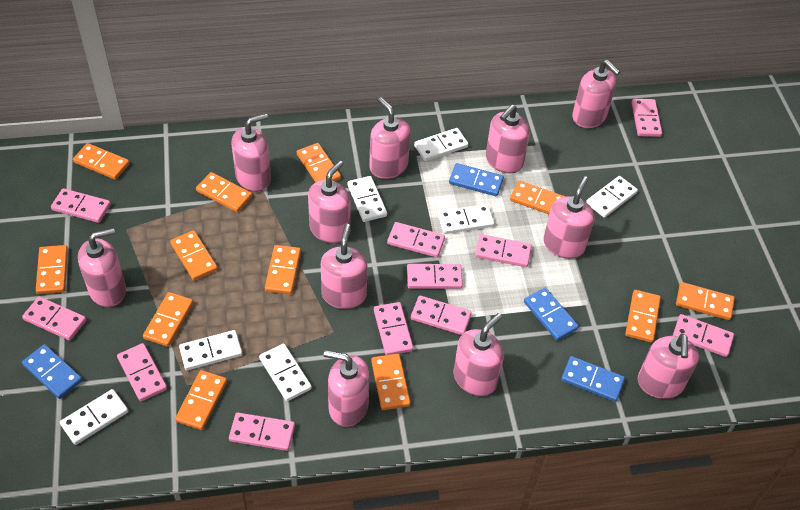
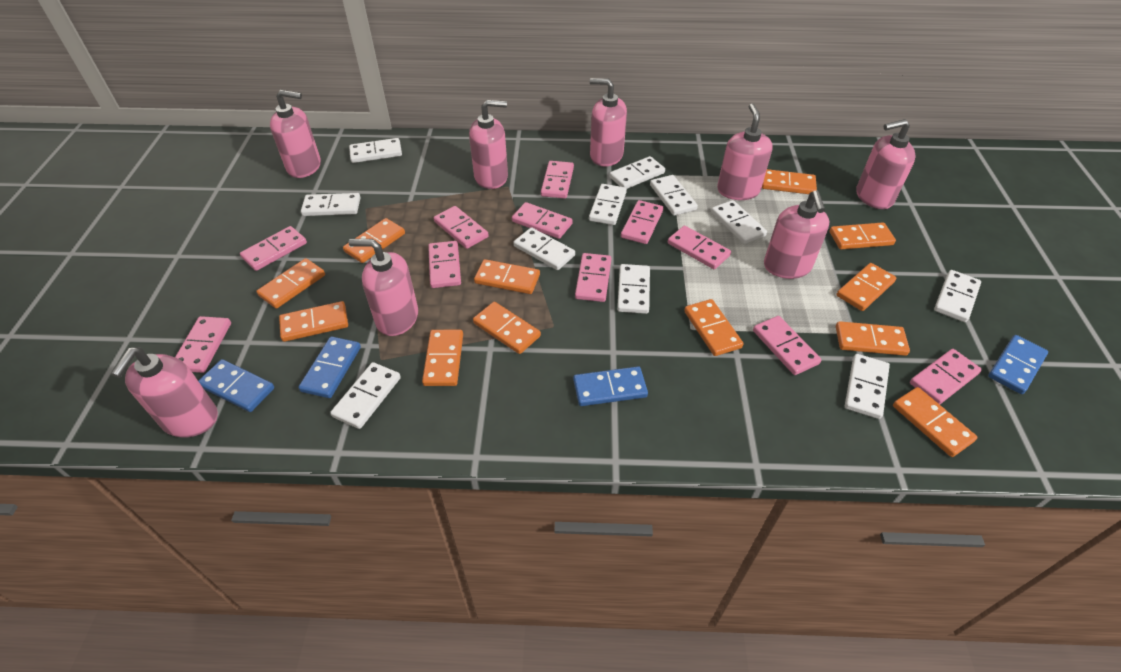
pink soap dispenser: [78,228,126,307] [232,114,271,192] [308,161,351,243] [321,224,367,309] [324,350,370,427] [369,97,411,179] [454,313,504,396] [486,104,530,173] [543,176,595,259] [572,60,620,128] [638,334,699,399] = 11 -> [111,347,218,438] [270,90,321,178] [349,239,418,336] [469,100,508,189] [590,78,627,167] [717,104,773,200] [764,190,830,279] [856,119,916,209] = 8
white domino: [60,389,128,445] [179,330,242,370] [259,344,312,401] [347,176,387,222] [414,128,468,161] [438,204,494,234] [586,176,638,218] = 7 -> [301,193,361,216] [330,362,401,429] [349,138,402,163] [514,227,575,270] [589,184,627,225] [609,156,665,189] [617,264,650,314] [650,175,698,216] [711,200,767,244] [845,354,890,419] [934,270,981,322] = 11

